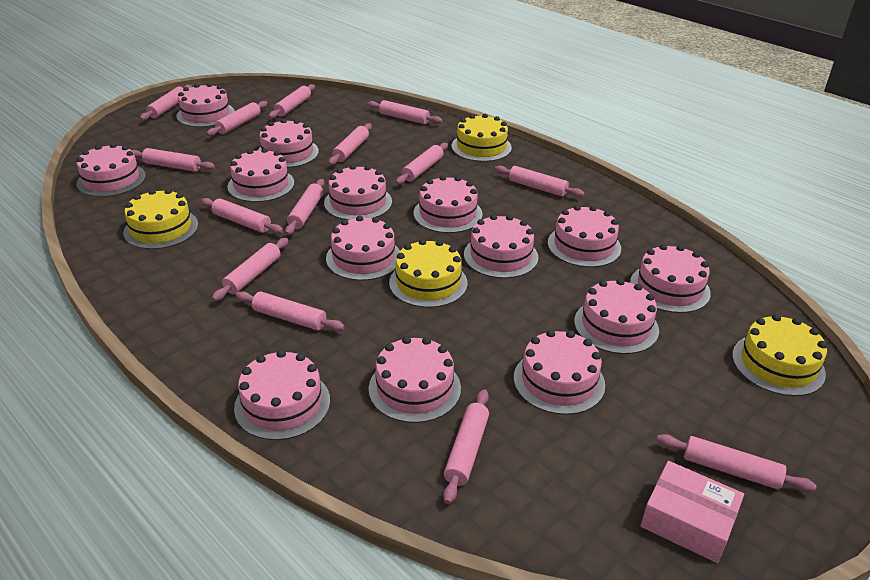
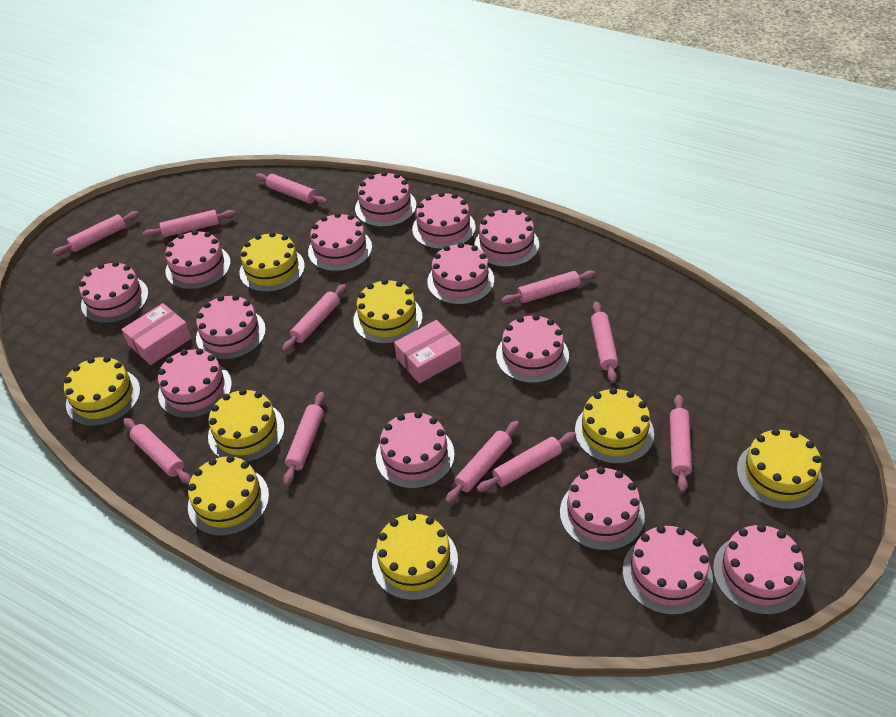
pink box: [641,461,744,563] = 1 -> [121,303,192,365] [394,320,462,384] = 2
pink rolling pin: [132,148,215,172] [140,85,192,121] [201,198,283,234] [207,101,268,136] [212,238,289,301] [236,291,345,331] [269,84,315,119] [285,179,325,235] [329,123,372,165] [367,100,443,124] [396,143,448,185] [443,389,489,504] [495,165,585,197] [657,434,816,492] = 14 -> [52,211,139,256] [123,418,191,484] [143,210,235,237] [256,173,327,204] [282,284,347,352] [283,392,325,485] [445,421,519,504] [476,432,576,492] [501,270,596,304] [591,302,618,383] [670,395,692,492] = 11
yellow cake: [123,189,198,249] [389,239,467,308] [451,114,512,162] [732,314,827,396] = 4 -> [64,356,140,426] [188,455,269,536] [208,389,285,462] [239,232,305,292] [353,279,423,344] [372,513,458,600] [575,388,654,464] [737,428,822,510] = 8

